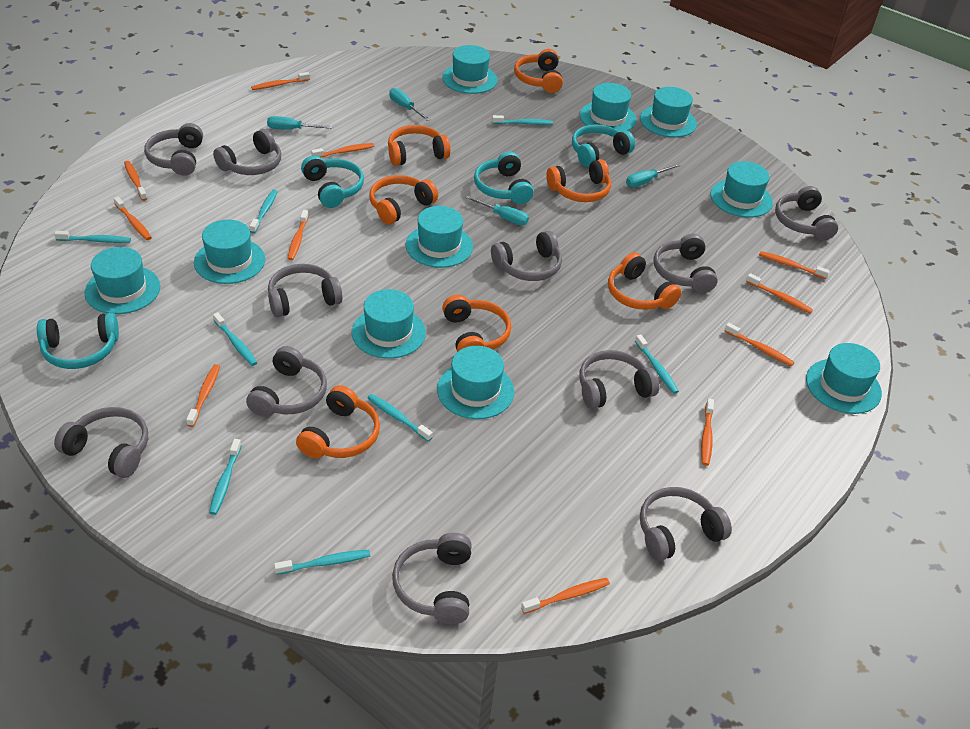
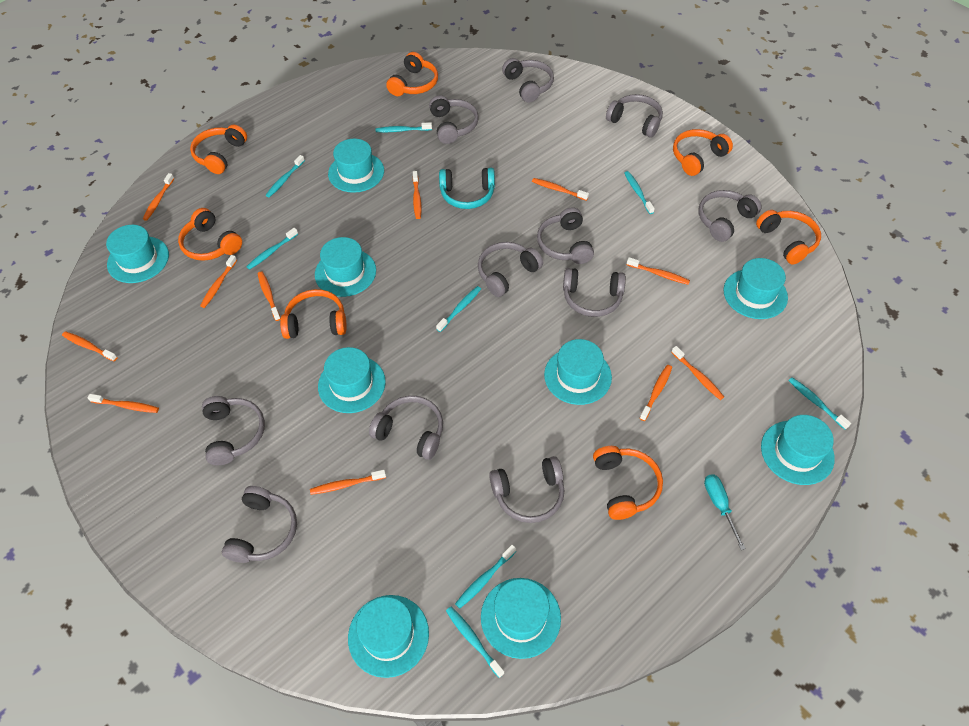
turquoise hat: [84,247,160,314] [194,220,265,284] [352,289,426,359] [406,206,473,268] [437,346,514,419] [442,45,498,94] [580,83,637,132] [640,87,697,137] [710,161,773,218] [806,343,882,414] = 10 -> [106,225,169,283] [315,237,376,297] [318,347,386,413] [328,139,384,193] [348,595,429,678] [481,578,561,659] [544,339,612,405] [723,258,788,319] [761,415,835,485] = 9
turquoise headphones: [37,313,119,369] [301,155,364,208] [474,151,534,204] [572,124,635,167] = 4 -> [439,168,495,209] = 1
turquoise screwdriver: [267,116,333,130] [389,88,430,121] [465,195,529,225] [626,164,681,187] = 4 -> [704,474,746,550] = 1

